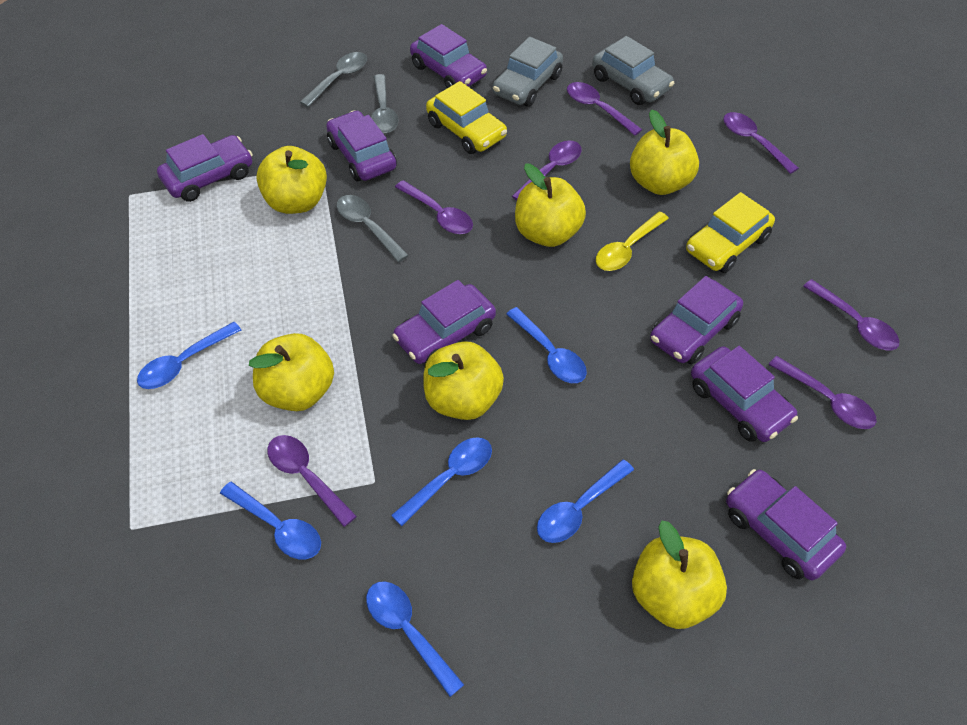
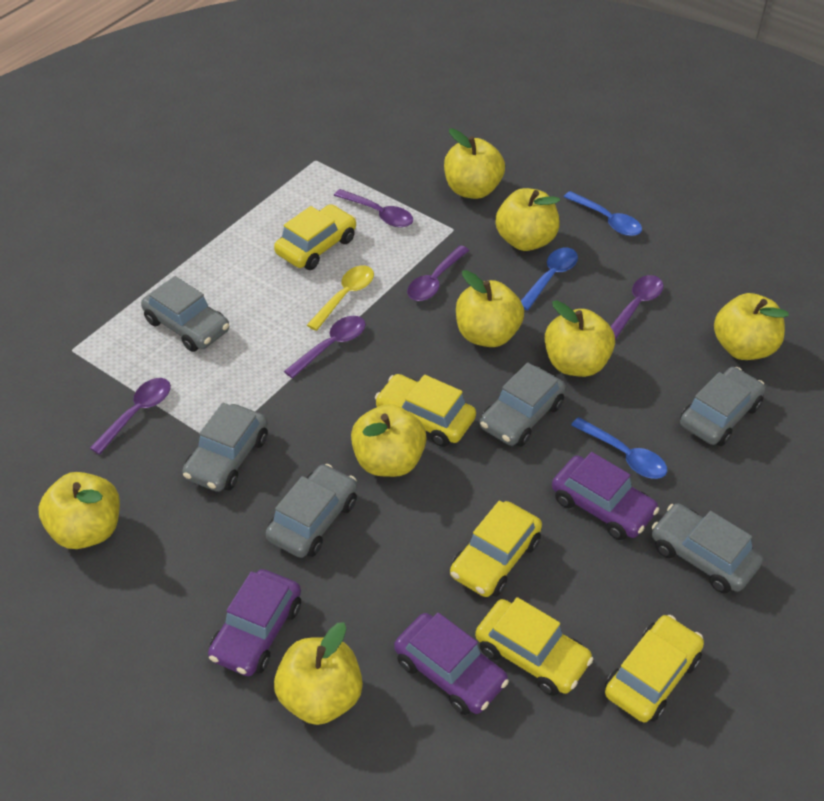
blue spoon: [137,322,241,389] [220,481,321,559] [366,581,464,697] [391,437,492,526] [506,307,587,383] [537,459,634,543] = 6 -> [521,248,578,310] [564,191,642,236] [571,417,667,479] = 3
grey car: [492,37,563,107] [592,36,674,105] = 2 -> [141,276,229,352] [182,403,268,492] [266,464,357,558] [480,363,566,447] [652,503,763,594] [680,367,765,446] = 6
grey spoon: [300,52,367,107] [337,195,409,262] [371,74,398,133] = 3 -> none = 0
purple car: [157,134,253,202] [326,110,397,181] [392,280,496,364] [410,24,487,88] [650,276,743,364] [691,346,798,442] [726,469,846,580] = 7 -> [208,569,301,676] [394,612,509,715] [552,452,659,540] = 3
purple spoon: [267,435,357,527] [395,180,473,234] [512,141,581,201] [567,82,642,136] [723,112,799,174] [769,356,877,429] [803,279,899,350] = 7 -> [90,378,171,455] [284,316,366,379] [334,189,413,227] [407,245,469,301] [610,275,664,340] = 5
yellow apple: [249,333,334,411] [256,146,327,214] [423,341,504,420] [515,164,586,247] [630,110,699,195] [632,521,727,629] = 6 -> [38,472,120,549] [274,622,363,725] [351,404,427,477] [444,128,505,199] [456,270,524,347] [496,188,560,251] [545,300,615,377] [714,293,789,360] = 8
yellow car: [426,81,507,154] [686,192,775,273] = 2 -> [274,204,356,270] [375,374,476,447] [450,501,542,597] [475,597,594,696] [605,615,704,722] = 5

